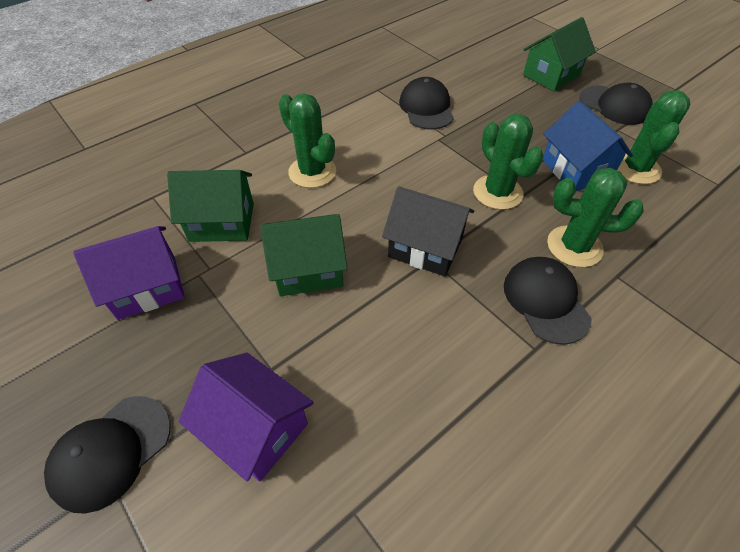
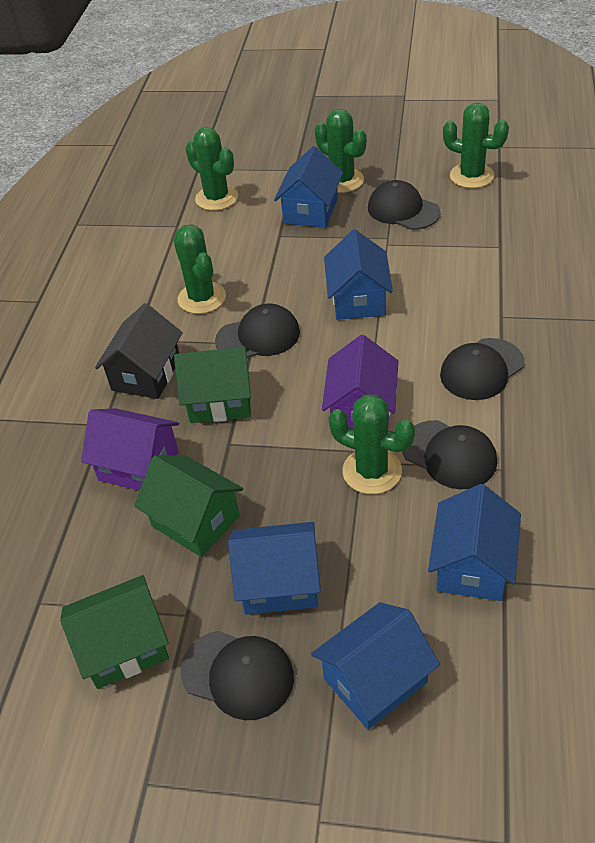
black cap: [44,396,171,514] [399,77,454,130] [504,257,592,345] [580,82,653,125] = 4 -> [180,631,294,720] [215,304,300,358] [368,180,441,230] [402,420,497,489] [440,338,525,400] = 5
blue house: [543,101,633,192] = 1 -> [228,522,321,615] [274,146,343,228] [311,602,440,730] [324,230,393,320] [428,484,521,601] = 5
green cactus: [279,94,336,188] [473,114,544,210] [547,168,644,267] [618,90,690,184] = 4 -> [174,224,226,314] [185,127,238,211] [315,109,366,193] [328,394,415,494] [443,103,509,188] = 5

